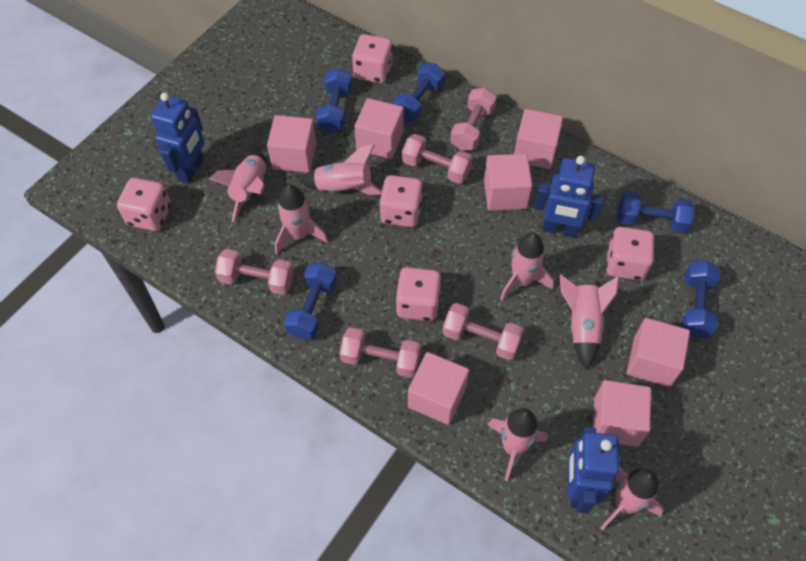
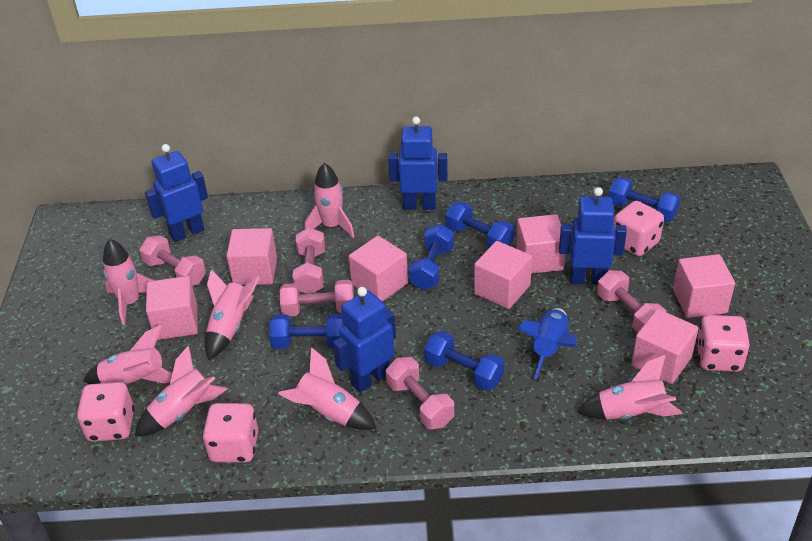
blue robot: [151,92,204,184] [534,156,604,238] [567,427,619,513] = 3 -> [145,144,208,242] [333,287,396,393] [388,116,448,210] [559,187,627,285] = 4
blue rocket: none = 0 -> [518,308,577,380] = 1
pink dice: [117,178,171,231] [352,34,393,83] [380,175,423,227] [395,267,442,321] [606,227,655,281] = 5 -> [77,382,135,442] [202,403,258,463] [614,201,664,256] [696,315,750,372] = 4

